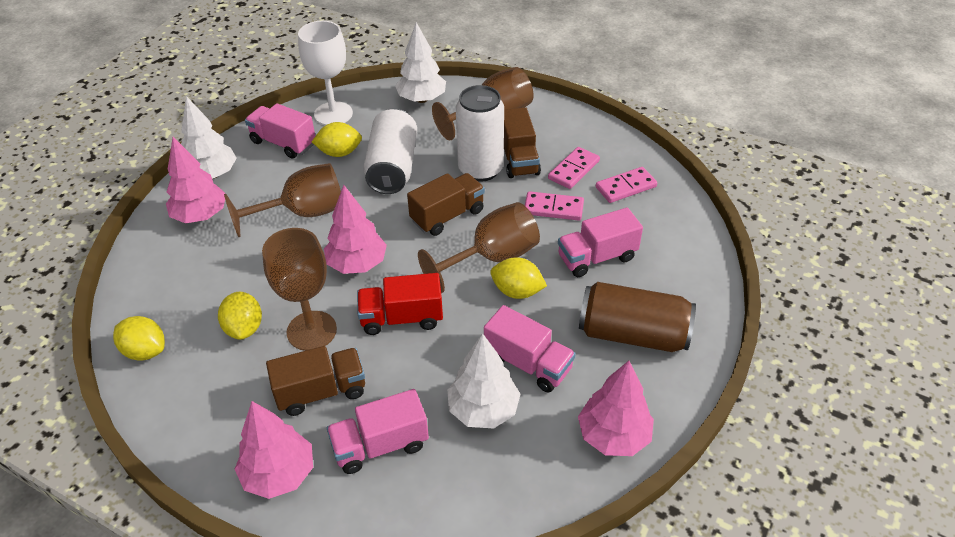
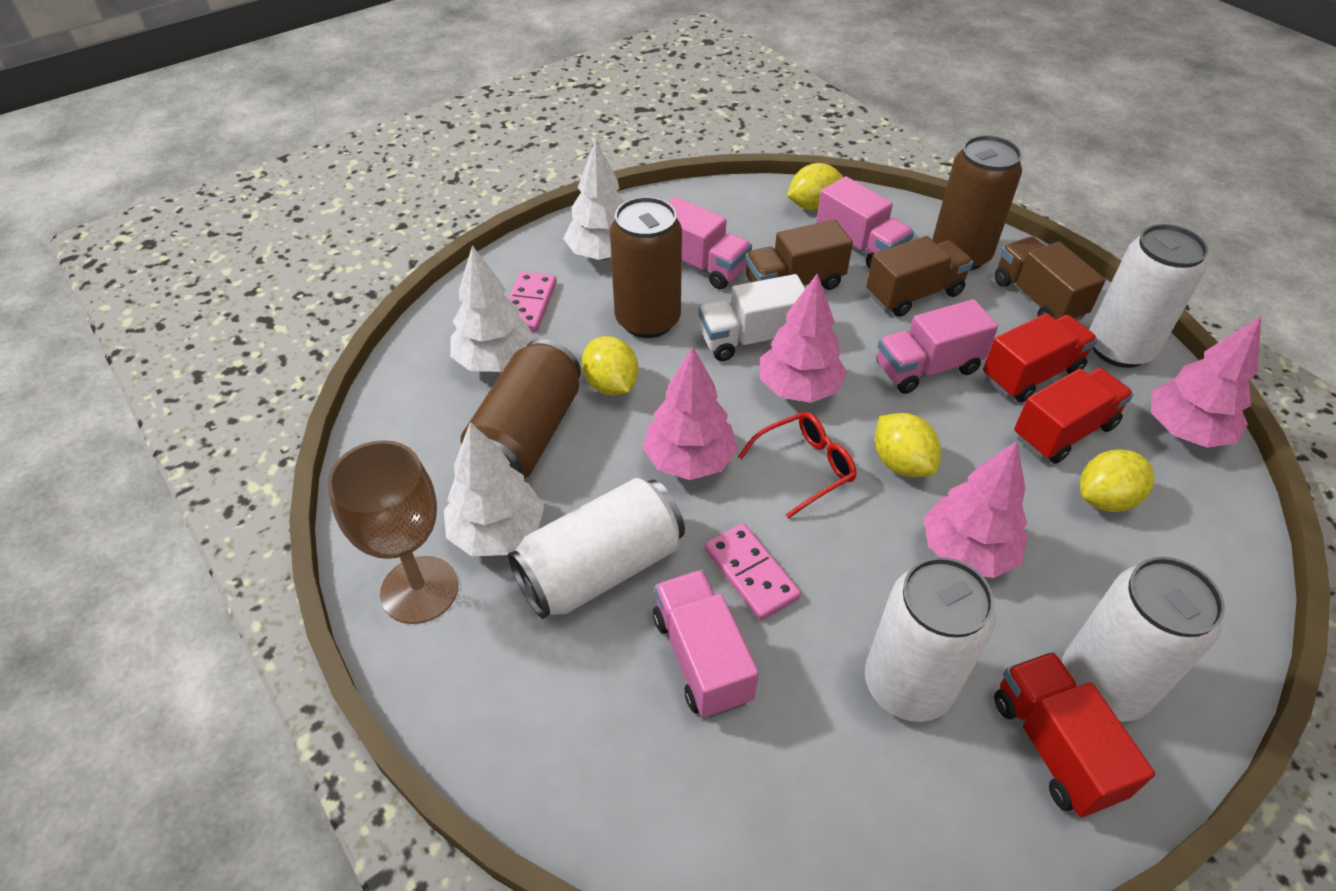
brown can: [579,282,696,352] = 1 -> [461,339,581,479] [610,197,682,338] [932,135,1022,271] = 3
brown goblet: [224,163,341,237] [262,228,337,351] [418,202,540,293] [432,67,533,140] = 4 -> [327,440,459,624] = 1
pink domino: [525,191,584,221] [548,147,600,189] [596,167,657,203] = 3 -> [509,272,557,332] [705,523,801,620] = 2
red glasses: none = 0 -> [738,412,857,519] = 1
red truck: [357,273,443,335] = 1 -> [983,313,1098,402] [994,652,1155,817] [1014,368,1134,464] = 3
white can: [363,108,417,194] [456,85,504,182] = 2 -> [508,478,685,619] [865,557,996,722] [1062,557,1225,722] [1089,224,1208,368] = 4
white goblet: [298,21,353,125] = 1 -> none = 0
white truck: none = 0 -> [698,274,805,361] = 1

